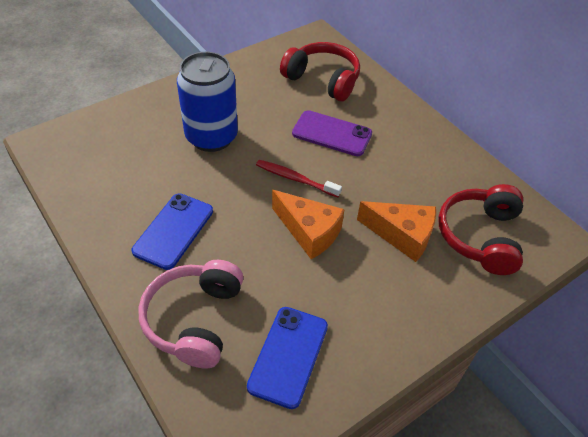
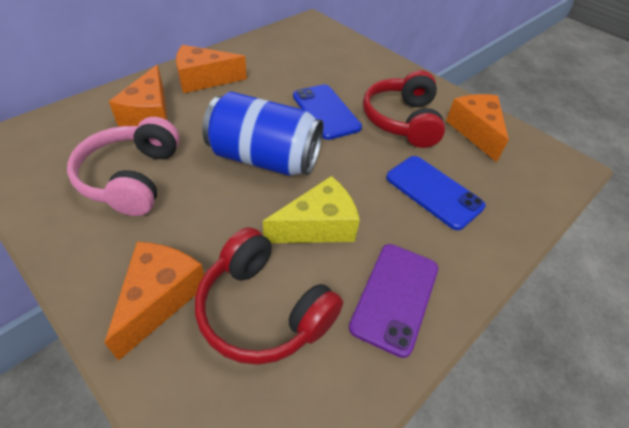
orange cheese: [272,190,345,259] [357,201,436,262] = 2 -> [104,242,204,361] [109,65,167,126] [176,45,247,93] [446,94,509,162] = 4
red toothbrush: [256,160,342,197] = 1 -> none = 0
yellow cheese: none = 0 -> [263,176,360,243] = 1

